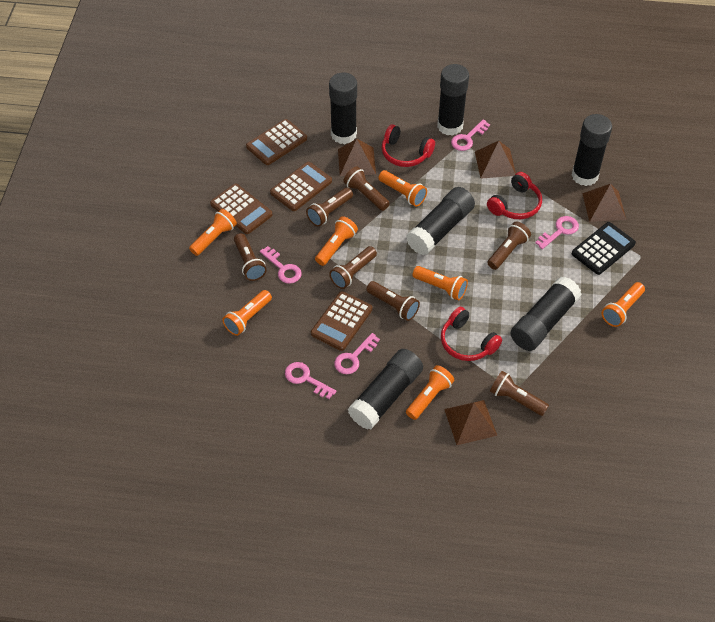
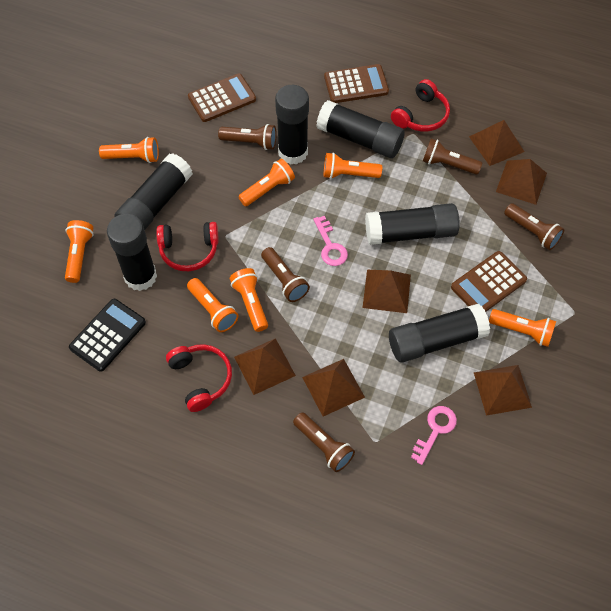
brown calculator: [210,184,272,234] [246,119,307,165] [270,162,332,211] [311,291,373,351] = 4 -> [188,73,256,122] [324,64,389,103] [451,251,527,312] = 3
brown flashlight: [234,233,267,281] [306,187,353,227] [329,246,377,289] [343,166,390,211] [366,281,420,321] [487,222,531,270] [490,371,549,416] = 7 -> [218,124,277,150] [261,247,310,302] [293,412,355,472] [423,139,482,175] [504,203,564,250] = 5
brown pyramid: [338,139,376,176] [444,400,497,445] [475,141,516,179] [582,184,626,222] = 4 -> [234,338,296,395] [302,359,365,417] [363,270,411,313] [469,120,524,166] [474,365,532,416] [496,159,547,205] = 6
pink key: [260,246,302,284] [285,362,336,399] [334,333,380,374] [451,120,490,151] [535,216,579,249] = 5 -> [313,216,348,266] [411,406,457,465] = 2

